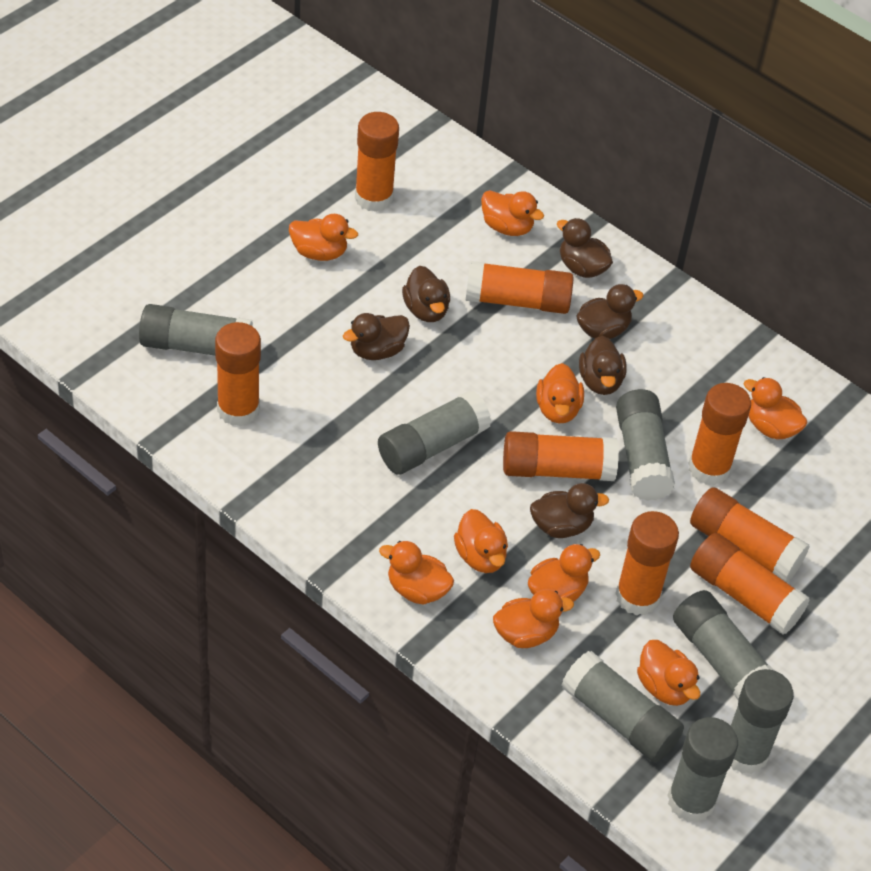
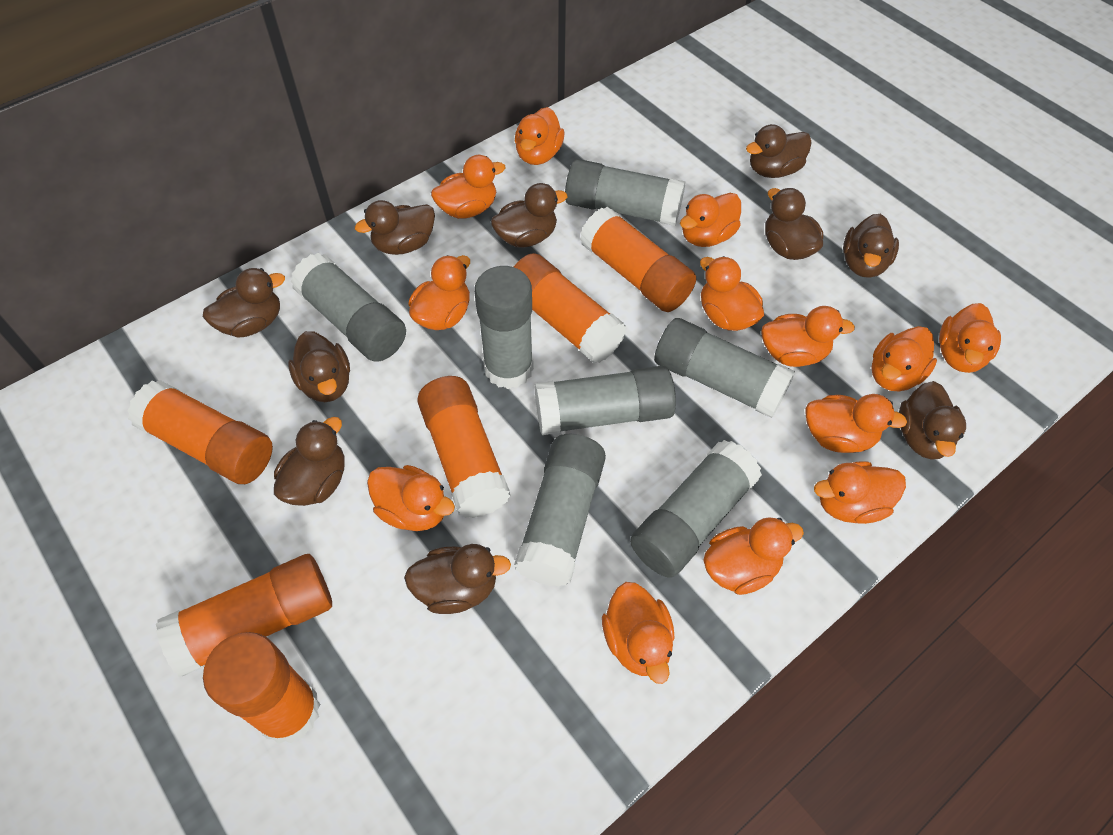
brown duck: [343,313,410,360] [402,266,450,322] [530,483,609,538] [557,218,613,278] [576,284,643,339] [579,336,627,395] = 6 -> [203,268,285,337] [274,417,345,506] [288,331,350,402] [355,200,435,255] [404,544,511,614] [491,183,568,247] [746,124,812,178] [765,188,823,260] [843,214,899,278] [899,381,966,460] = 10
orange duck: [289,214,358,261] [379,541,454,605] [454,509,508,573] [481,190,544,236] [493,589,574,648] [528,544,600,602] [536,363,584,423] [637,640,700,706] [744,377,807,440] = 9 -> [367,465,455,531] [408,255,470,330] [431,155,505,219] [515,107,565,165] [602,582,675,684] [680,193,741,247] [700,256,764,331] [704,517,804,595] [761,306,855,367] [806,394,907,453] [814,461,906,524] [871,326,937,392] [939,303,1001,373] = 13
orange glue stick: [215,322,261,426] [355,112,399,212] [465,261,573,314] [503,431,619,481] [615,511,679,615] [688,383,751,485] [690,487,809,582] [690,533,810,635] = 8 -> [127,380,273,484] [156,554,332,677] [203,632,320,744] [417,376,511,518] [514,253,626,363] [580,207,696,312] = 6

